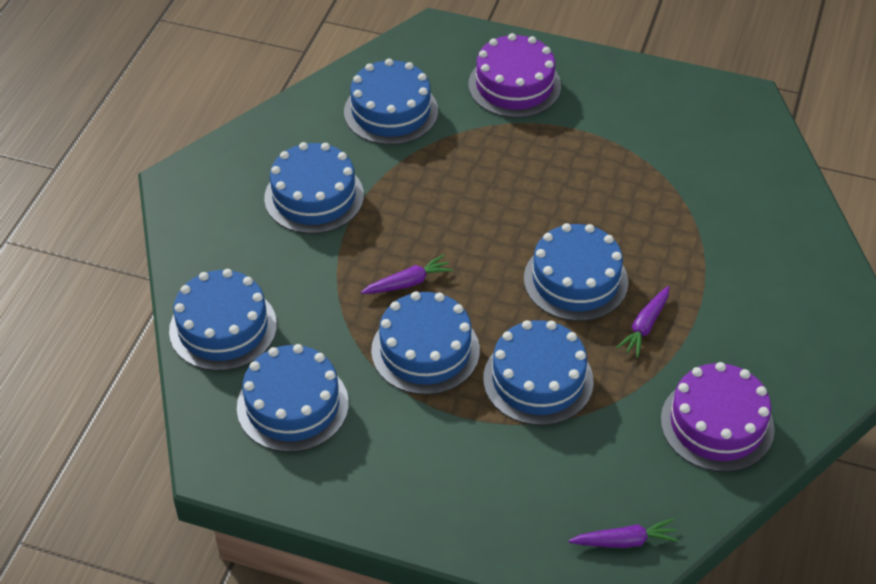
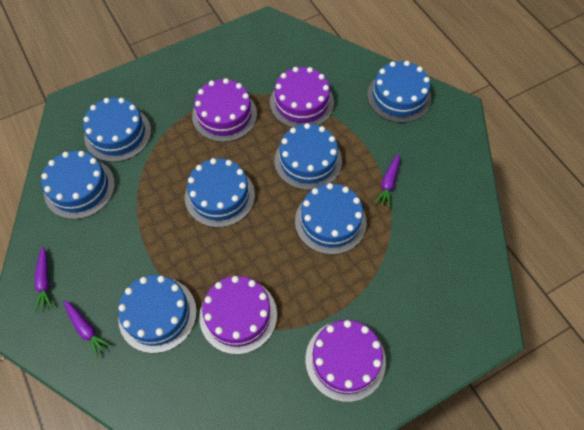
purple cake: [468,33,561,118] [661,362,775,472] = 2 -> [192,78,257,142] [199,276,277,354] [270,67,334,128] [306,320,386,402] = 4

